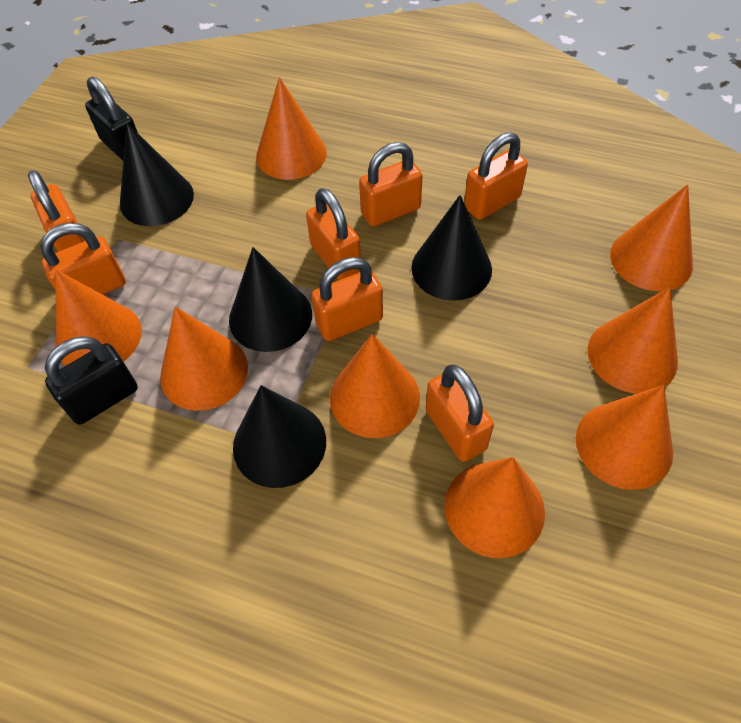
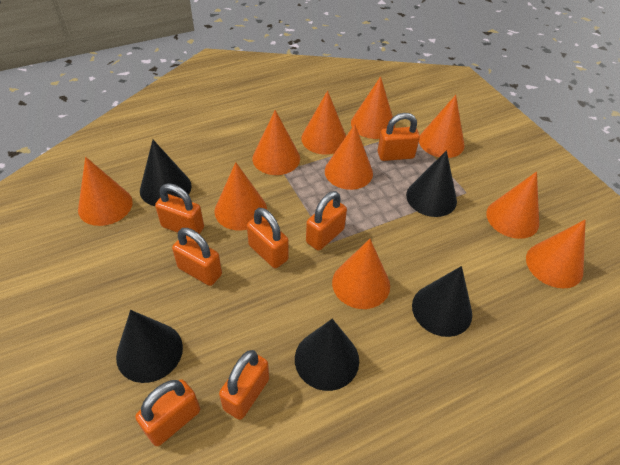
black cone: [120,123,194,226] [229,247,312,352] [233,385,326,488] [411,195,492,301] = 4 -> [116,310,183,383] [140,140,192,206] [295,319,359,391] [406,150,457,217] [412,266,472,337] = 5
black padlock: [45,336,138,425] [85,76,138,161] = 2 -> none = 0
orange cone: [55,270,142,366] [160,306,248,411] [256,77,327,180] [330,334,420,438] [445,457,545,558] [576,385,673,490] [587,287,678,394] [610,184,693,291] = 8 -> [78,157,133,226] [214,162,267,230] [253,110,300,175] [301,91,346,154] [325,124,373,190] [332,239,390,309] [351,76,395,139] [419,95,465,158] [486,171,539,239] [526,220,586,288] = 10

